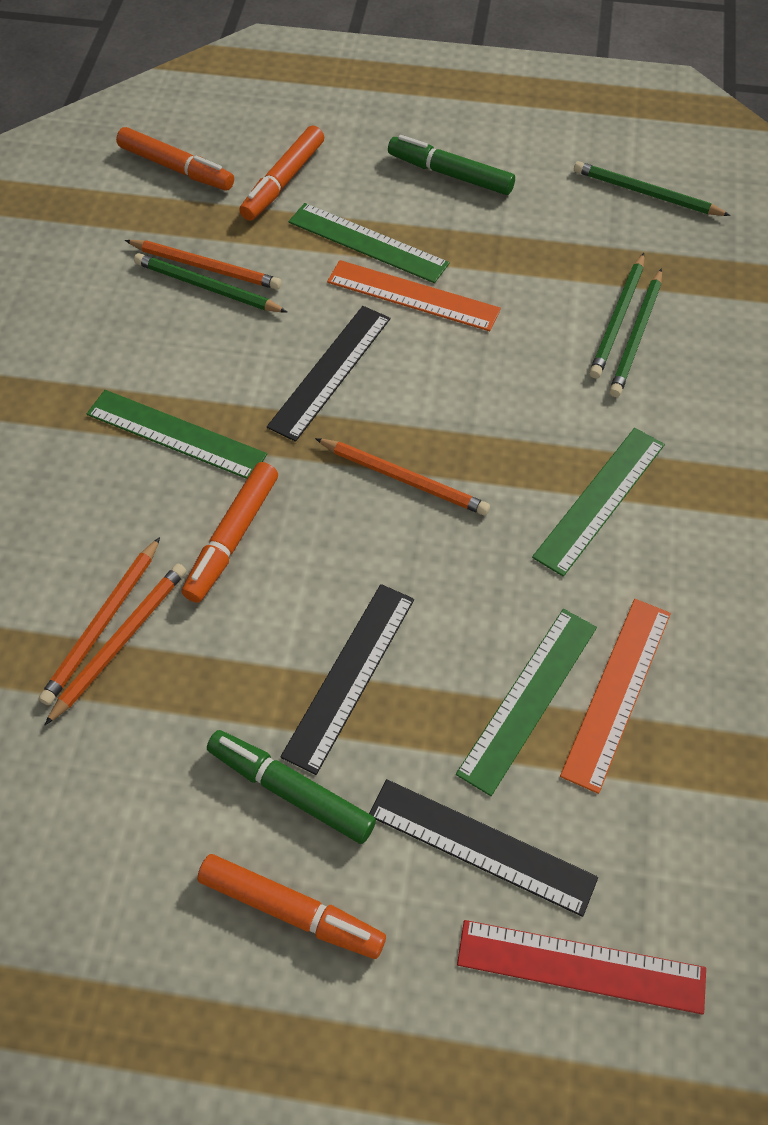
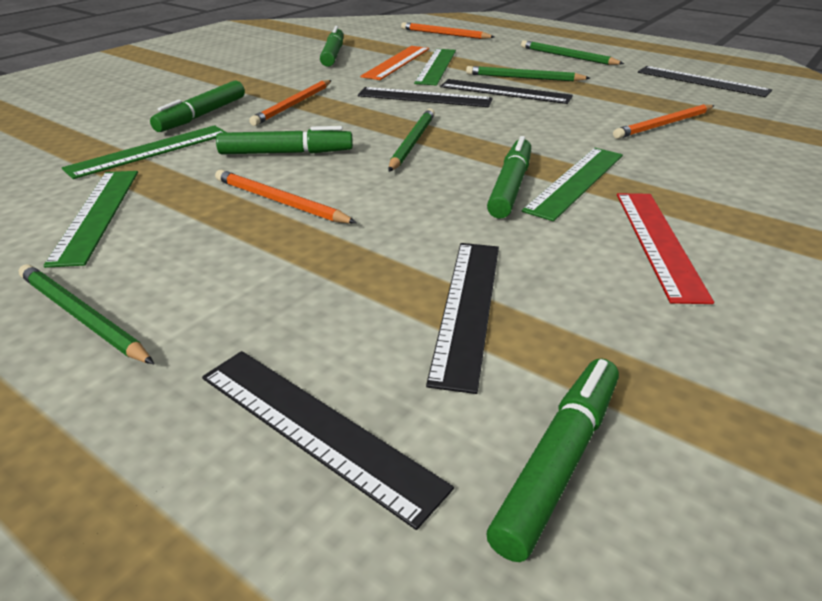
black ruler: [267,306,390,442] [280,584,414,775] [369,779,598,917] = 3 -> [202,351,454,530] [358,87,493,107] [426,243,499,394] [440,79,573,104] [638,66,772,97] = 5
green marker: [207,730,376,844] [388,135,515,195] = 2 -> [150,81,245,132] [216,126,353,154] [320,26,343,67] [487,136,531,218] [487,358,619,562] = 5
orange marker: [116,127,234,190] [182,462,278,603] [197,854,386,959] [239,125,324,221] = 4 -> none = 0
orange ruler: [327,260,501,331] [560,599,671,794] = 2 -> [360,46,429,80] = 1

